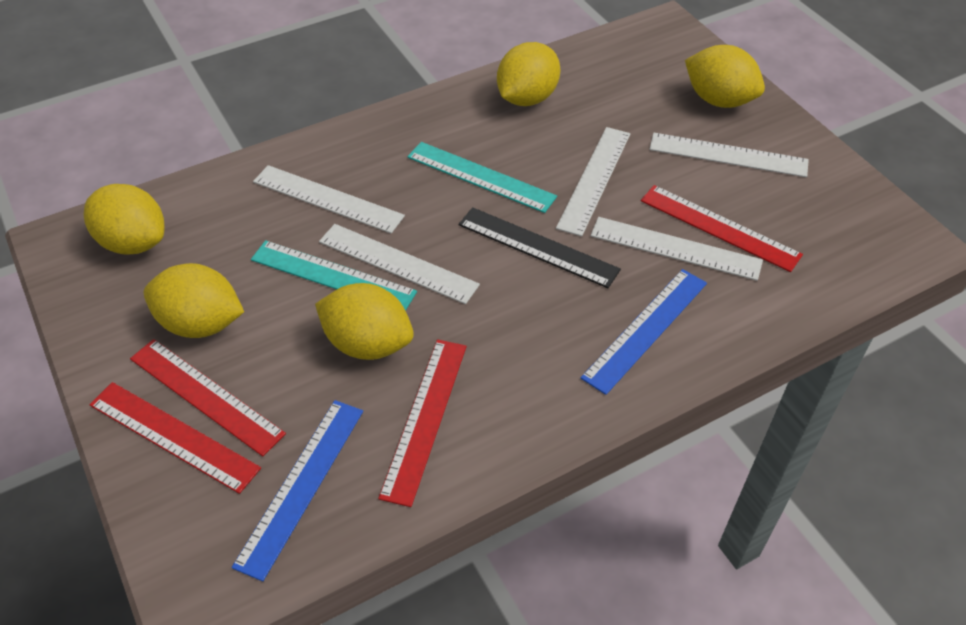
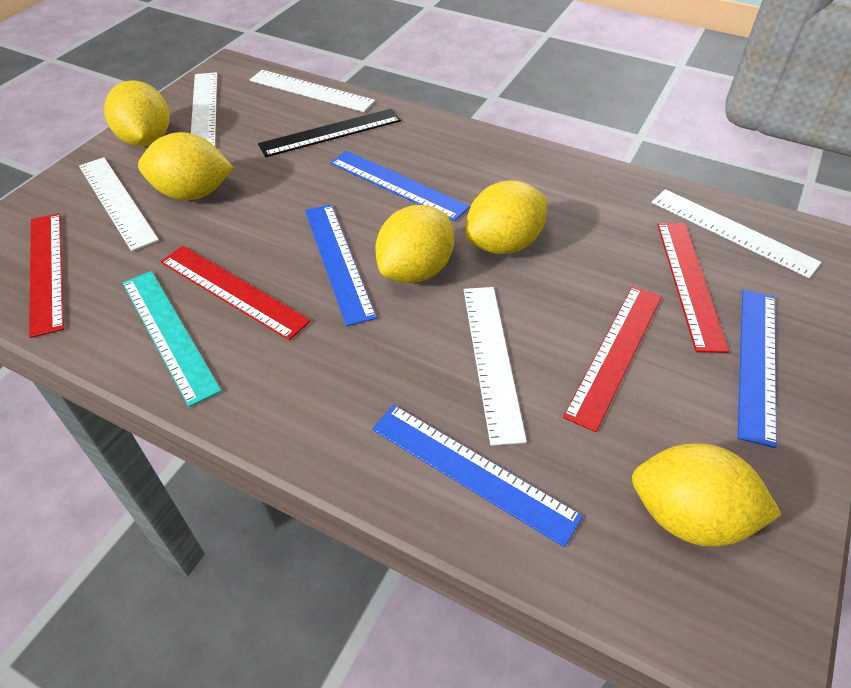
blue ruler: [232,400,363,581] [581,269,707,395] = 2 -> [305,205,377,326] [330,151,470,221] [372,405,583,547] [738,290,777,448] = 4
turquoise ruler: [251,240,417,311] [407,142,557,213] = 2 -> [123,271,222,407] = 1

